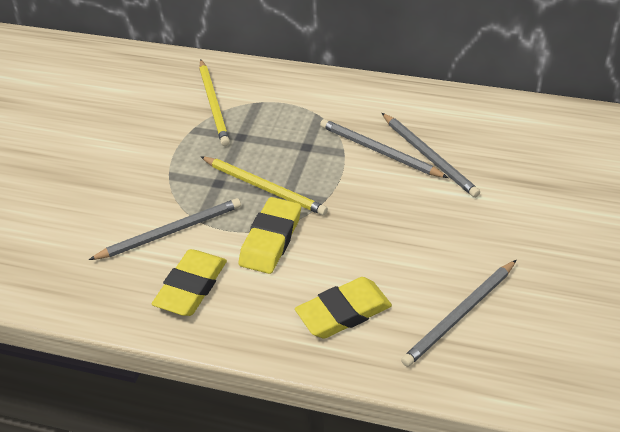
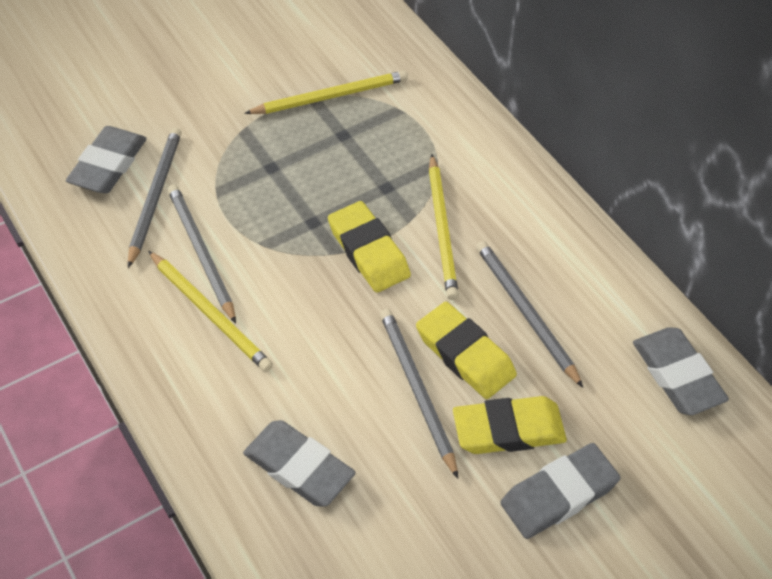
grey eraser: none = 0 -> [66,126,147,193] [243,420,355,506] [500,443,620,539] [633,327,729,415] = 4
yellow pencil: [199,59,230,146] [200,156,328,215] = 2 -> [148,251,273,372] [244,71,408,114] [429,154,459,300] = 3

